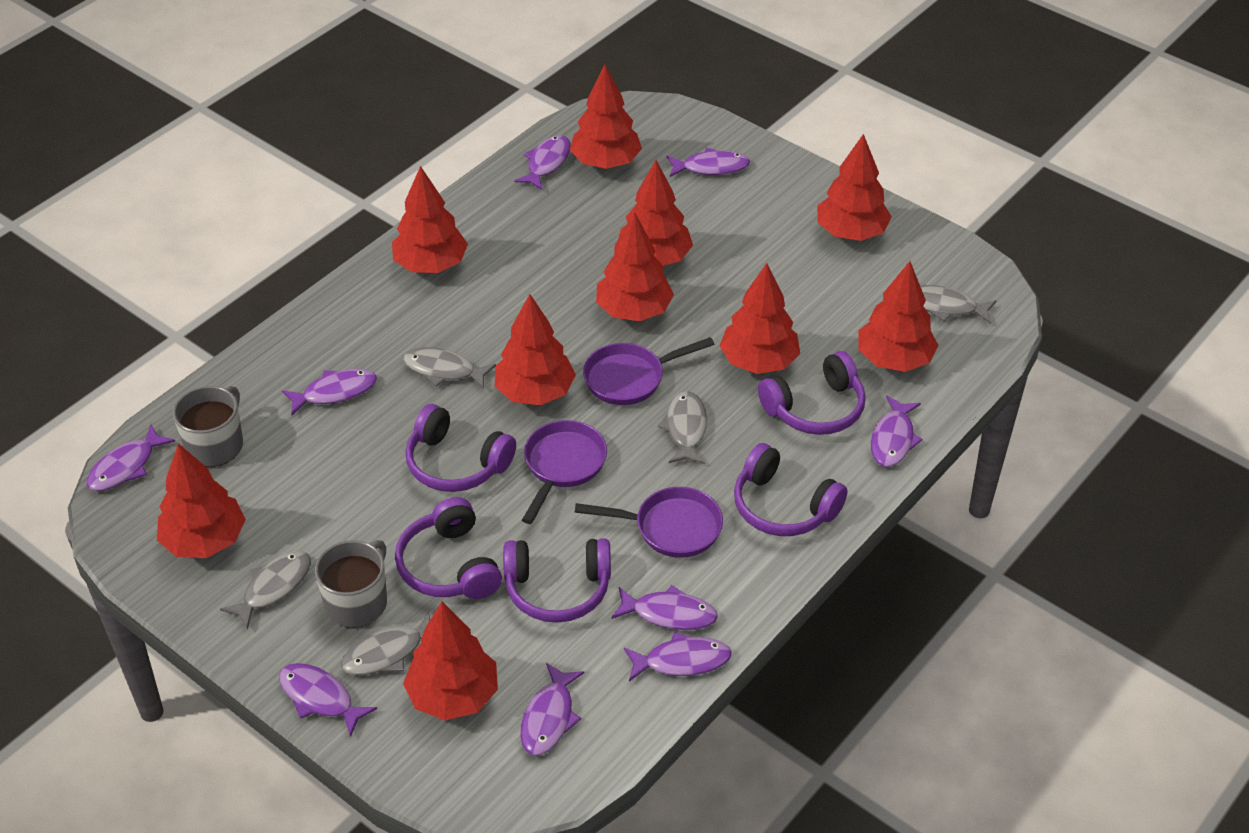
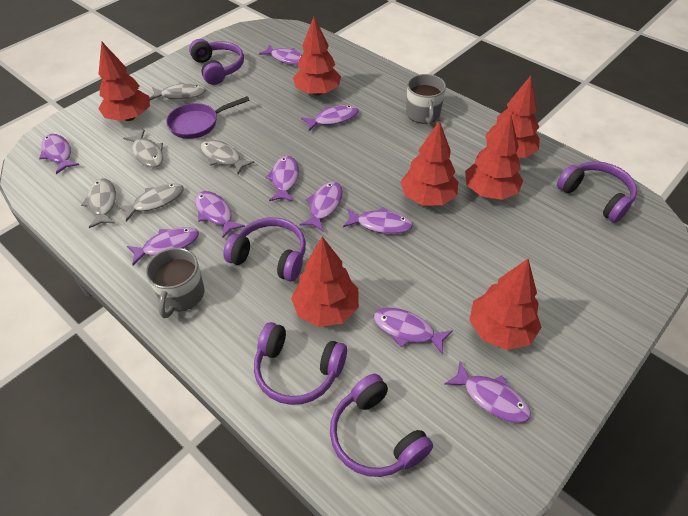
purple fish: [86,424,175,491] [279,663,377,737] [282,369,377,415] [514,135,571,190] [520,663,584,755] [611,585,718,630] [624,632,732,681] [667,148,750,177] [871,396,923,467] = 9 -> [39,134,79,174] [127,227,199,265] [195,191,245,238] [259,45,302,65] [265,156,299,202] [300,182,343,232] [301,105,359,131] [343,207,413,234] [373,308,453,355] [445,361,531,423] = 10
purple pan: [522,420,607,524] [575,487,723,558] [583,337,714,405] = 3 -> [166,96,250,139] = 1
red tree: [157,443,246,558] [392,166,468,273] [403,601,498,720] [495,294,576,405] [570,65,642,169] [596,212,674,321] [618,160,693,266] [720,263,800,374] [817,134,892,241] [859,261,938,372] = 10 -> [99,42,150,121] [291,237,359,327] [293,17,341,95] [401,120,458,205] [465,114,523,200] [469,259,542,350] [485,76,540,158] = 7

